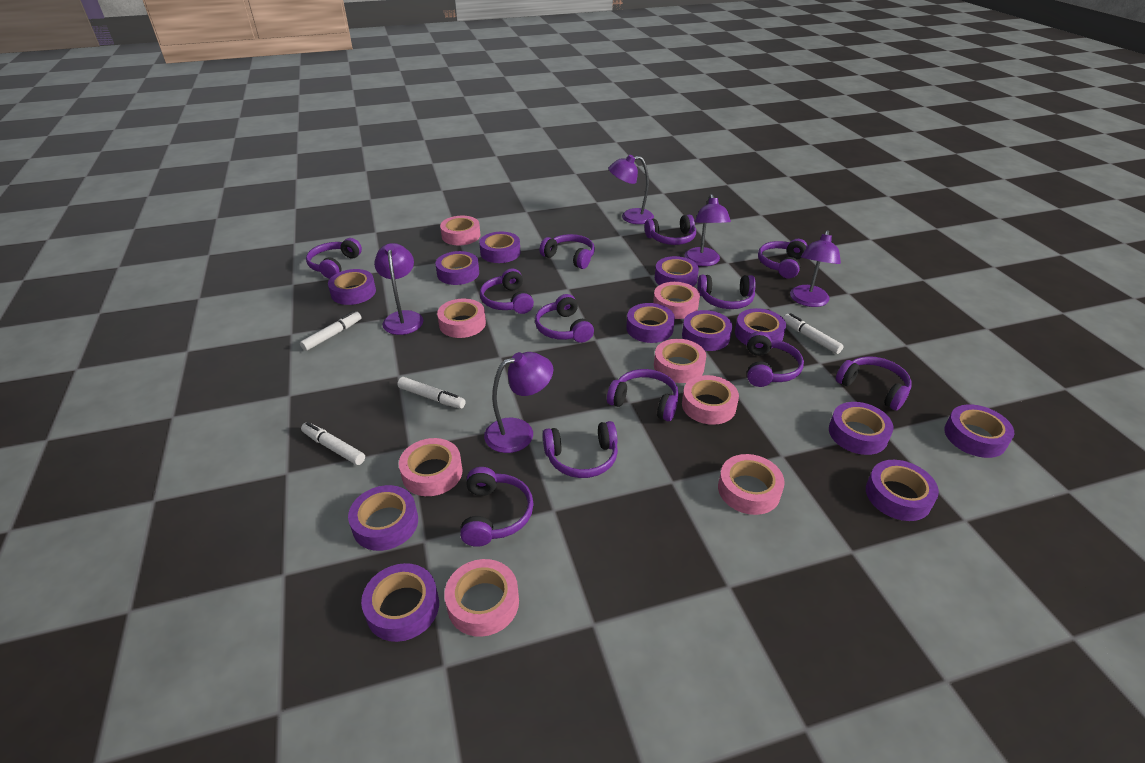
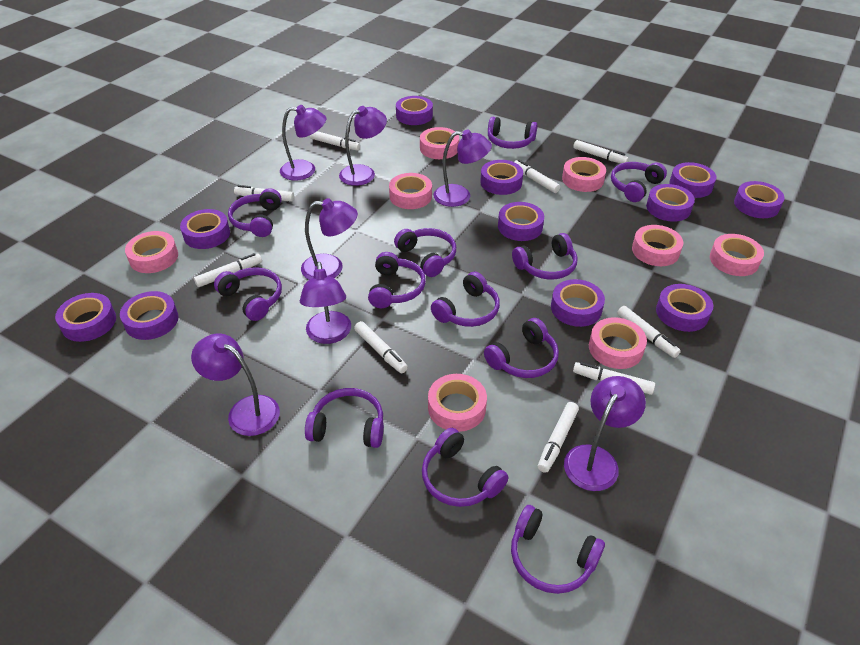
purple lamp: [374,243,423,335] [484,352,553,453] [609,155,654,224] [685,194,731,266] [790,230,841,307] = 5 -> [191,334,280,436] [280,105,326,181] [300,262,351,344] [301,198,358,280] [339,106,387,186] [434,129,492,207] [564,376,646,491] = 7
purple tape: [328,269,376,305] [348,485,418,551] [361,563,439,642] [435,251,479,285] [479,232,521,263] [626,303,675,343] [655,256,699,287] [682,310,732,351] [735,308,786,348] [829,402,893,455] [866,460,939,521] [944,404,1014,458] = 12 -> [55,293,116,342] [120,291,179,340] [180,209,230,249] [396,96,433,125] [480,160,523,195] [498,202,544,241] [551,279,605,327] [646,184,695,222] [656,284,713,332] [669,162,716,198] [734,181,785,218] = 11
white marker: [300,311,361,351] [301,422,365,465] [397,377,466,409] [783,313,844,354] = 4 -> [194,253,262,287] [234,185,294,202] [310,131,360,151] [354,321,408,373] [514,160,560,193] [538,402,579,473] [573,140,629,163] [573,362,655,395] [617,306,681,358] = 9

